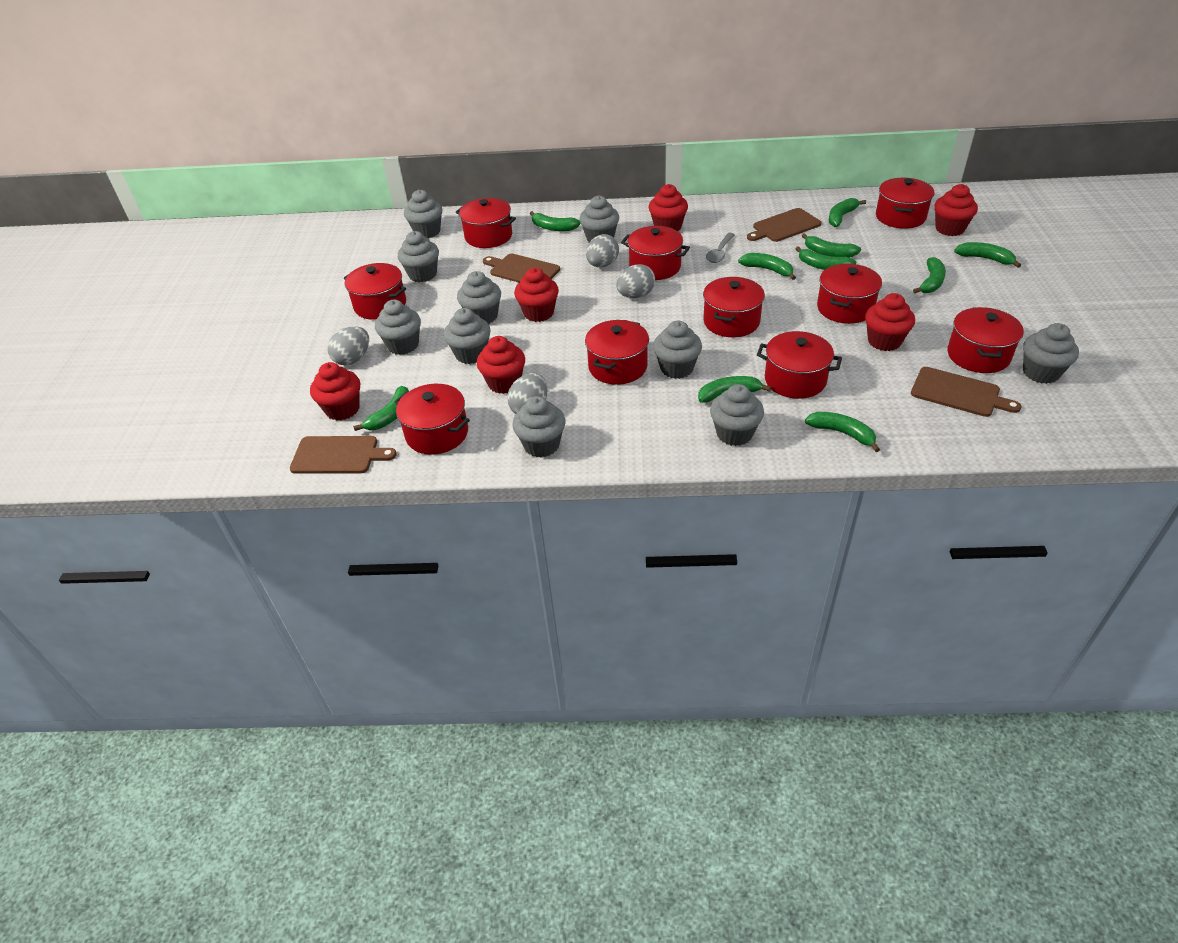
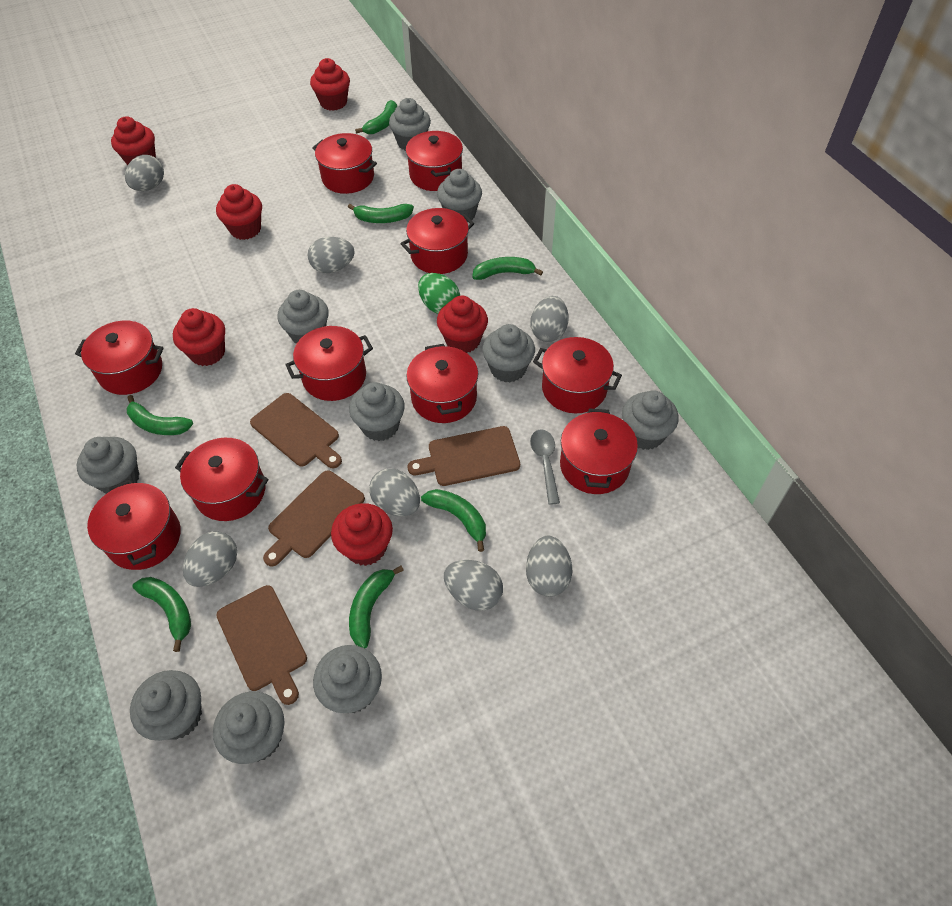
green banana: [353,386,409,431] [530,211,581,231] [698,376,771,403] [738,253,796,280] [796,246,856,270] [802,233,861,258] [805,412,880,452] [829,198,866,227] [913,257,946,293] [954,242,1021,268] = 10 -> [126,395,193,435] [132,577,191,652] [348,204,414,223] [349,566,404,648] [355,100,397,134] [421,489,486,552] [472,257,543,280] = 7
green egg: none = 0 -> [418,273,460,314] = 1
grey egg: [328,326,369,365] [507,373,548,414] [586,234,619,267] [616,264,655,298] = 4 -> [125,155,164,191] [183,531,237,587] [308,237,355,273] [369,468,420,516] [444,560,503,611] [526,536,572,597] [530,296,568,342] = 7

